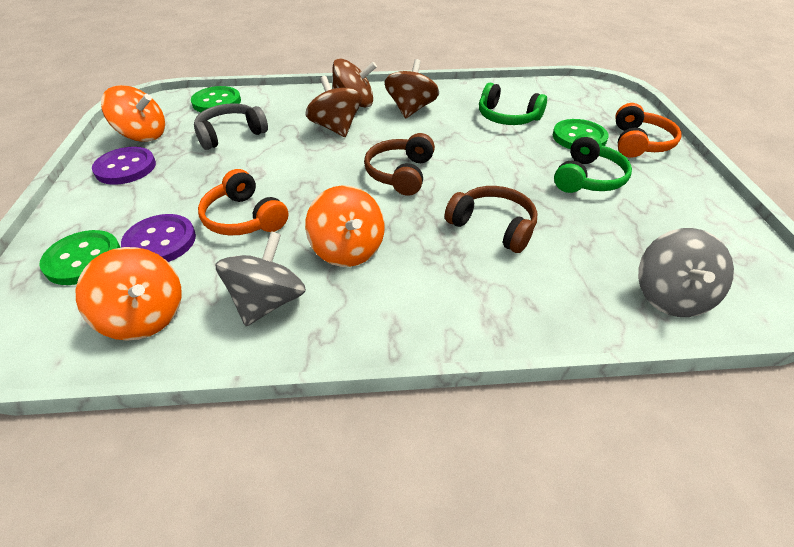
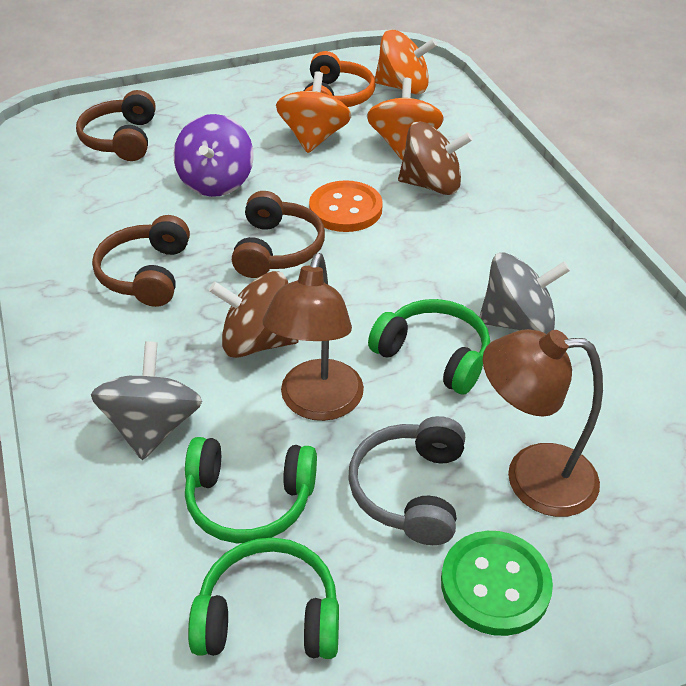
brown headphones: [364,133,435,196] [445,186,538,253] = 2 -> [76,90,156,161] [92,215,190,307] [232,191,325,278] = 3
brown lamp: none = 0 -> [262,253,364,421] [483,329,603,517] = 2
brown spinning top: [306,76,362,137] [332,58,377,107] [384,59,439,119] = 3 -> [209,271,299,358] [398,122,473,195] = 2
green button: [39,230,121,285] [191,86,241,112] [553,119,609,149] = 3 -> [441,531,553,636] = 1
green headphones: [479,83,547,125] [554,134,632,193] = 2 -> [185,437,317,543] [188,538,339,659] [368,299,490,394] = 3
orange button: none = 0 -> [309,180,383,232] = 1
orange headphones: [198,169,288,236] [615,103,681,158] = 2 -> [304,51,376,107] = 1
purple button: [92,147,156,185] [121,214,196,262] = 2 -> none = 0
purple spinning top: none = 0 -> [173,114,254,197] = 1

